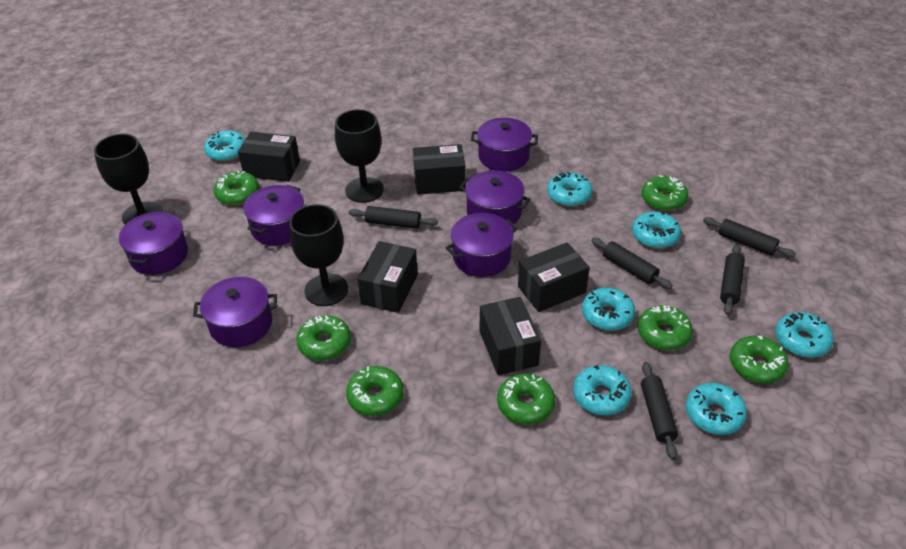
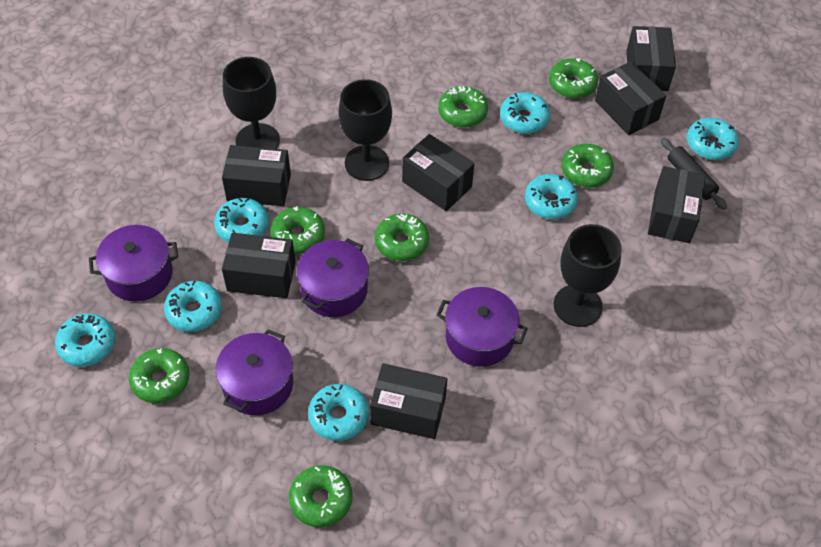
black box: [238,132,300,182] [358,241,418,313] [413,144,466,195] [480,297,541,375] [518,243,590,312] = 5 -> [222,145,291,206] [222,233,296,298] [370,363,447,439] [402,134,474,211] [595,61,666,135] [626,26,676,91] [648,166,706,243] = 7
black rolling pin: [349,206,438,229] [591,238,673,289] [641,362,678,460] [703,217,796,258] [720,244,745,315] = 5 -> [661,137,727,210] = 1
purple pot: [119,211,188,275] [193,277,277,347] [243,185,304,246] [446,213,518,277] [459,170,531,224] [471,118,538,172] = 6 -> [89,225,178,302] [215,329,293,416] [296,238,369,317] [437,287,528,367] = 4

